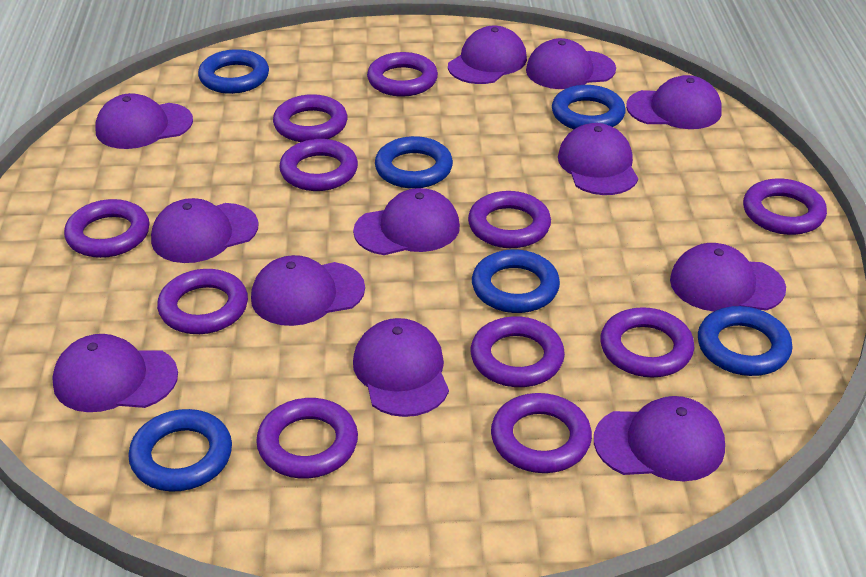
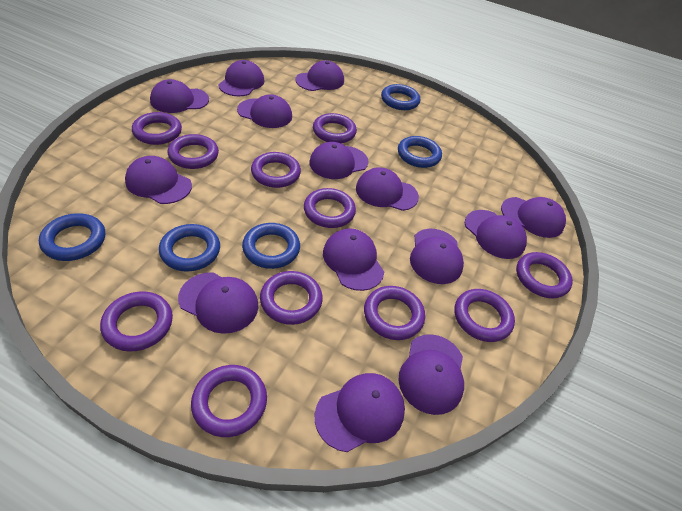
blue ring: [128,409,232,492] [198,49,269,94] [375,136,453,189] [472,249,560,313] [552,85,626,129] [698,306,793,376] = 6 -> [39,213,105,261] [159,224,220,272] [242,223,300,269] [381,84,420,110] [398,136,442,168] = 5
purple cap: [52,334,178,412] [95,93,193,149] [151,198,258,263] [251,255,365,326] [353,188,460,255] [353,318,449,417] [448,26,527,84] [526,38,616,89] [558,123,638,195] [594,396,725,481] [626,75,722,129] [670,243,786,312] = 12 -> [125,156,192,204] [150,79,209,113] [178,272,258,334] [218,60,264,96] [237,94,292,128] [295,60,344,91] [309,142,368,179] [315,373,405,452] [323,228,384,291] [356,167,419,211] [398,334,464,415] [410,229,464,284] [465,210,527,259] [501,197,566,238] = 14

